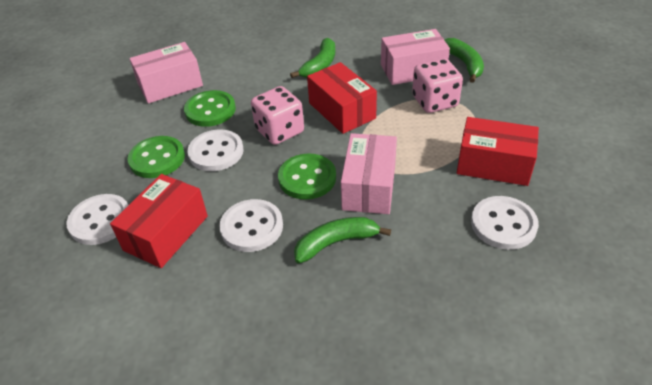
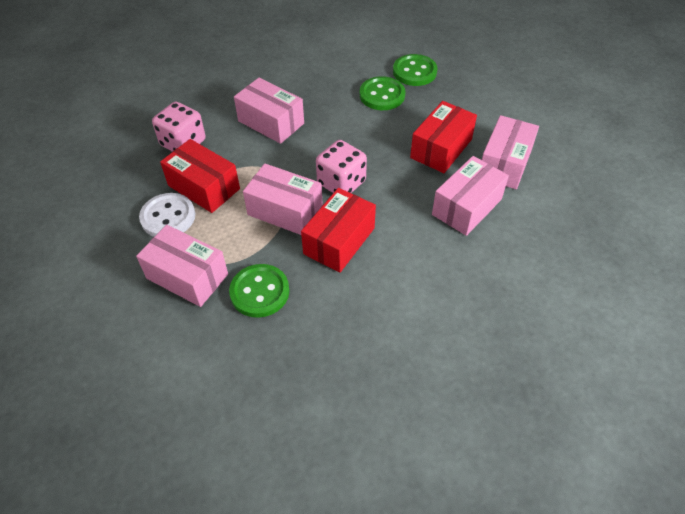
green banana: [290,38,335,78] [294,217,391,264] [444,38,484,83] = 3 -> none = 0
pink box: [129,42,203,103] [341,133,397,214] [381,29,450,85] = 3 -> [136,225,228,307] [234,78,304,144] [243,163,323,235] [432,156,509,236] [482,115,539,189] = 5
white button: [67,194,128,245] [187,130,244,171] [219,199,283,252] [471,196,539,250] = 4 -> [139,193,195,237] = 1

